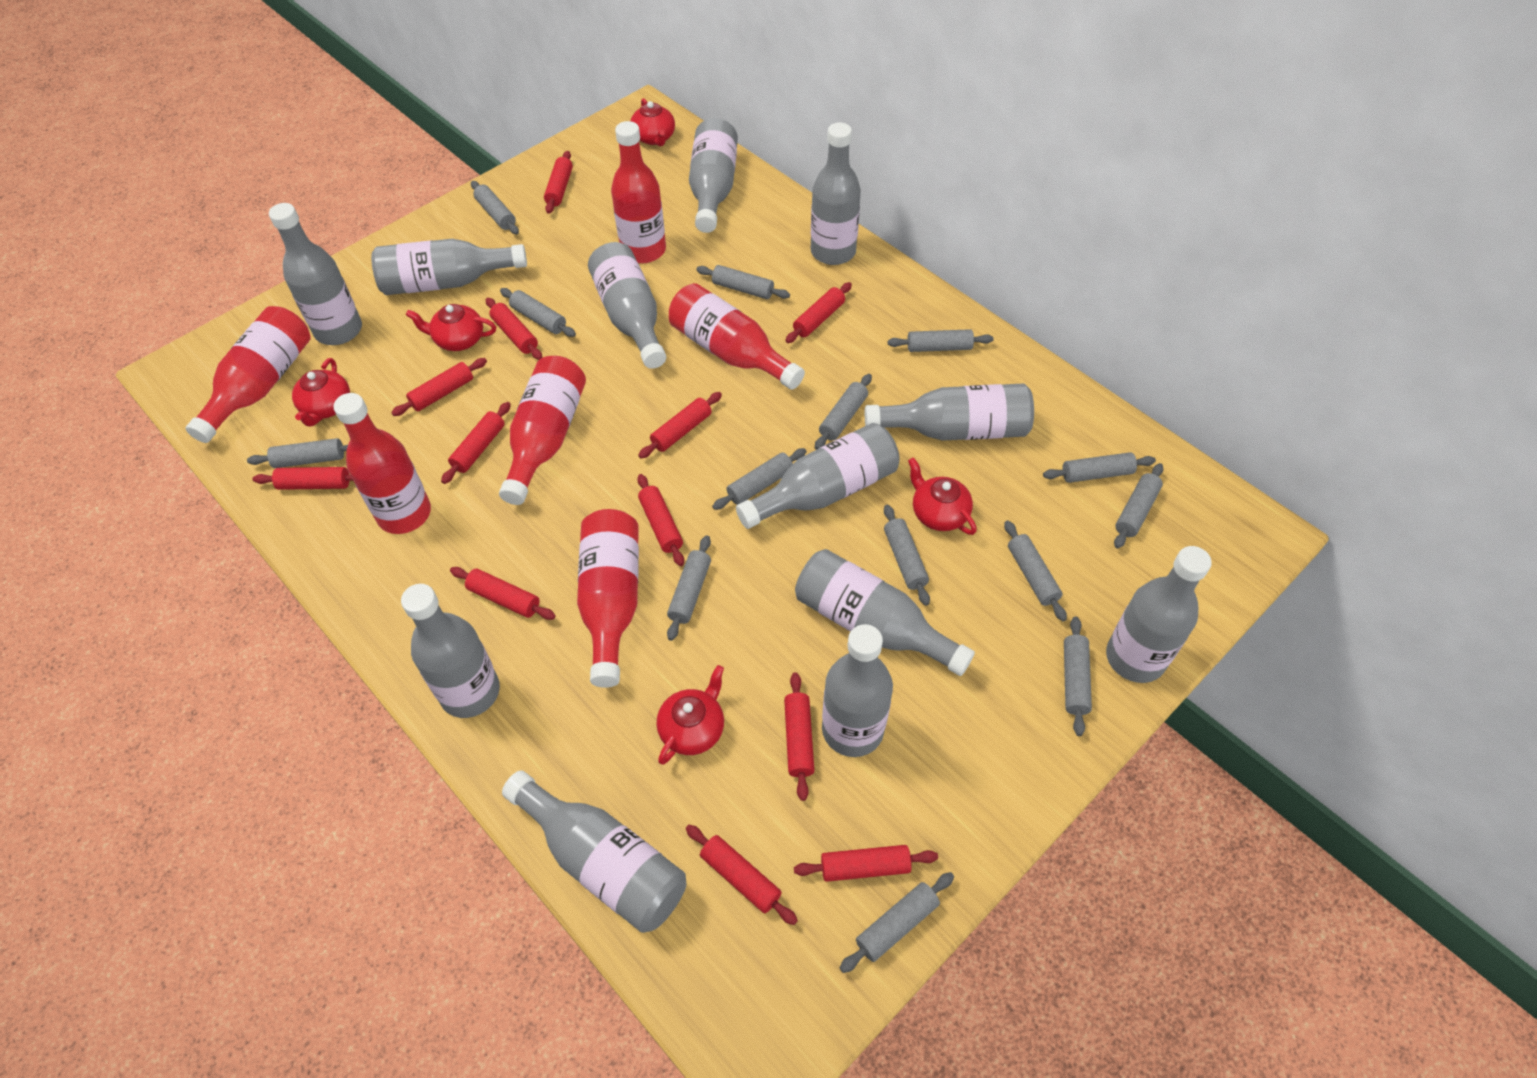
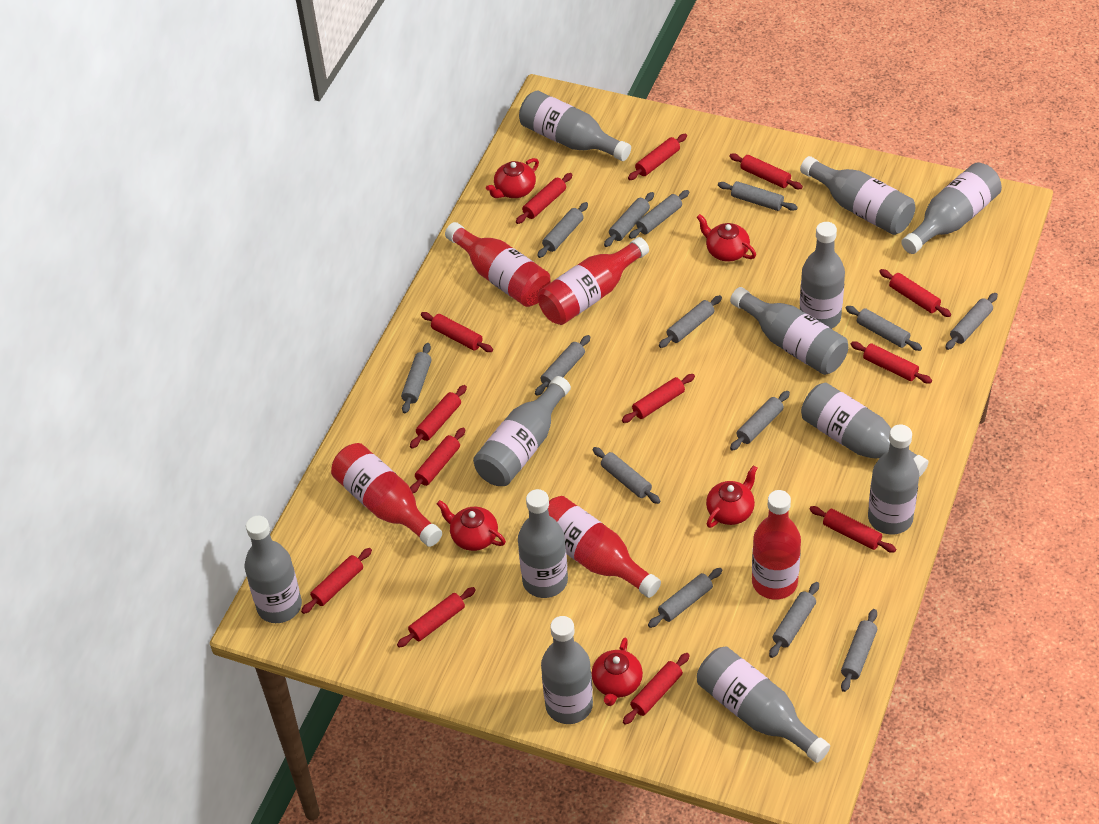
red bottle: [186,306,311,443] [333,393,431,534] [499,356,586,505] [577,509,639,688] [611,121,666,263] [669,283,805,390] = 6 -> [331,443,442,547] [445,222,550,307] [538,237,649,325] [548,496,661,598] [752,490,801,600] = 5
red rolling pin: [253,467,353,490] [391,358,487,416] [441,402,511,484] [450,567,556,620] [486,298,542,360] [544,151,573,214] [637,474,684,566] [638,392,722,458] [686,825,798,925] [784,672,814,801] [785,282,852,343] [794,845,938,882] = 12 -> [301,548,372,614] [397,587,476,648] [410,385,467,449] [410,428,465,493] [421,312,493,352] [516,173,573,224] [622,374,695,423] [623,653,690,725] [628,134,687,180] [729,154,803,189] [809,506,896,553] [850,342,932,383] [879,269,951,317] = 13

